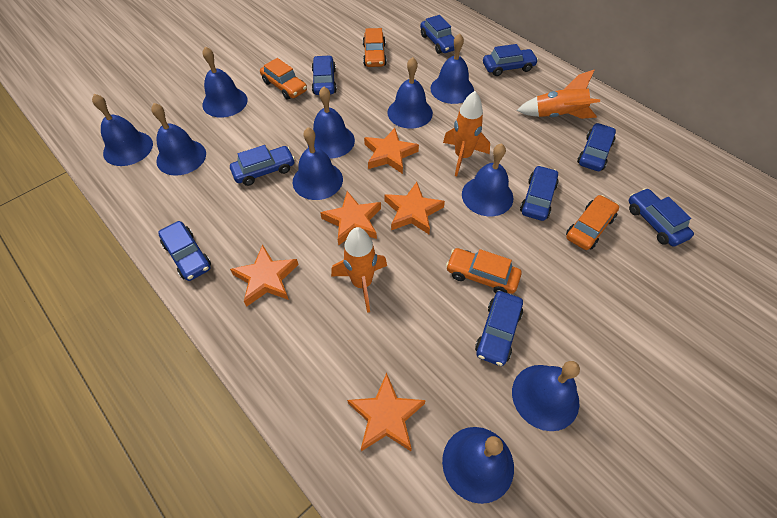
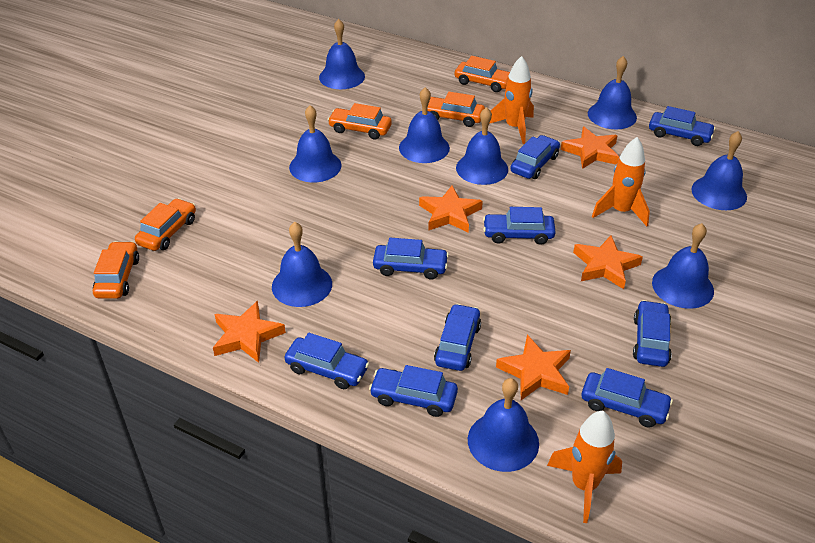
blue bell: [92,94,153,166] [151,103,206,176] [202,46,248,118] [293,127,343,200] [307,86,355,159] [388,57,433,129] [430,33,474,104] [442,427,514,504] [462,143,514,216] [512,361,580,431] = 10 -> [272,222,332,307] [289,105,342,182] [319,19,365,89] [399,87,450,163] [456,107,508,185] [468,378,539,472] [588,56,637,129] [652,223,714,309] [691,131,747,210] = 9
orange car: [260,58,307,100] [363,28,387,67] [446,248,521,294] [566,195,619,250] = 4 -> [93,241,139,299] [135,198,196,251] [328,103,392,139] [427,92,485,127] [455,56,510,92] = 5

